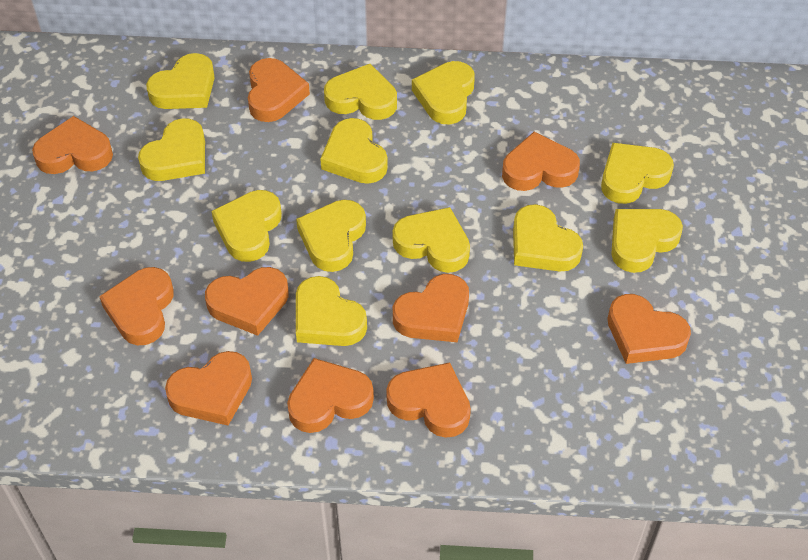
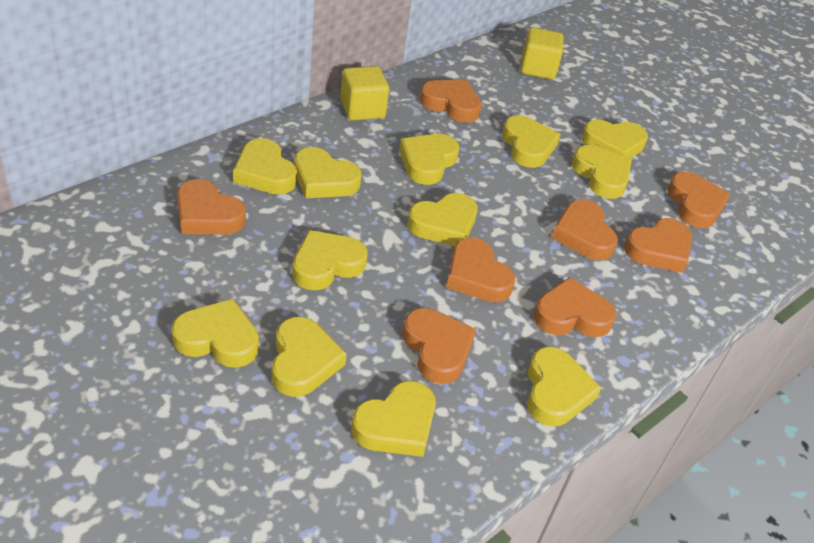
orange heart: [32,116,113,174] [99,267,174,345] [165,351,252,425] [205,267,289,336] [248,58,310,122] [287,358,374,433] [386,362,471,438] [393,274,469,342] [502,132,580,191] [607,294,691,364] = 10 -> [177,179,246,235] [402,308,476,384] [420,80,482,123] [446,238,515,302] [534,277,616,337] [551,199,618,260] [624,218,692,273] [667,172,730,228] = 8
yellow cube: none = 0 -> [340,66,389,121] [521,28,563,79] = 2

